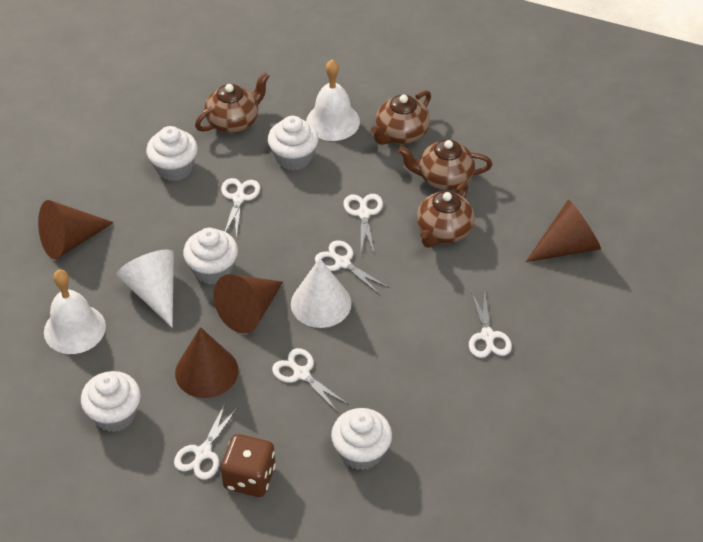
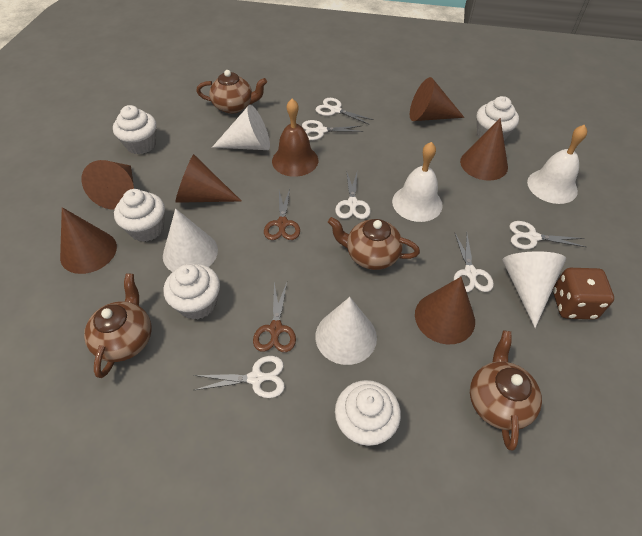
brown bell: none = 0 -> [272,99,318,177] = 1
brown cone: [38,200,114,259] [175,327,238,398] [214,274,283,333] [526,200,601,262] = 4 -> [60,207,117,274] [82,160,134,210] [175,154,241,203] [410,77,464,121] [415,277,475,344] [460,118,508,181] = 6
brown scissors: none = 0 -> [253,282,296,352] [264,189,300,240] = 2
white cone: [117,249,174,328] [291,258,351,328] = 2 -> [163,208,218,272] [212,105,270,150] [315,297,377,365] [502,251,566,328] = 4

